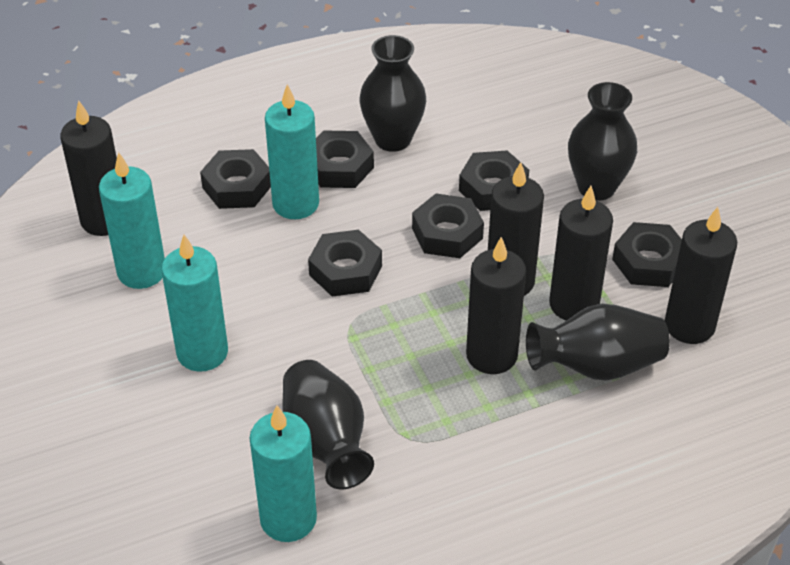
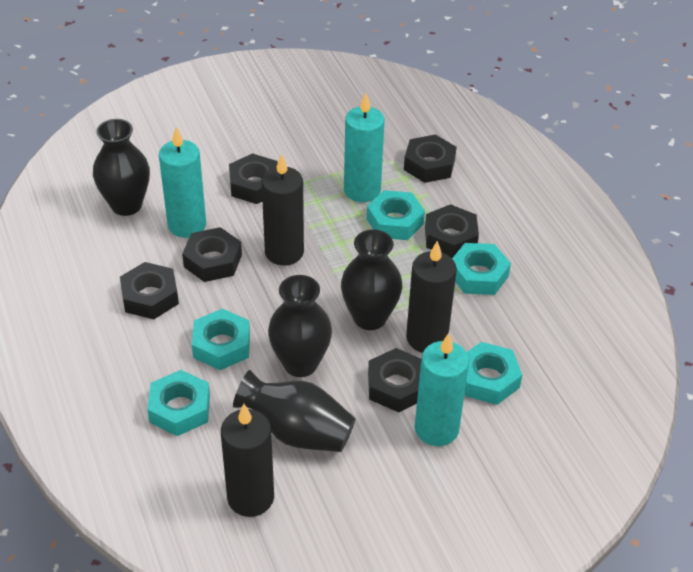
black candle: [60,100,117,236] [466,237,526,374] [488,162,544,296] [549,186,613,321] [665,207,737,344] = 5 -> [221,404,274,517] [262,154,304,266] [406,241,457,353] = 3
turquoise candle: [99,152,165,289] [161,235,228,372] [250,405,317,542] [265,84,319,219] = 4 -> [159,127,206,238] [344,93,384,202] [415,333,469,446] = 3
turquoise nut: none = 0 -> [147,370,210,436] [192,309,250,370] [367,190,425,240] [452,243,511,295] [465,342,522,405] = 5

